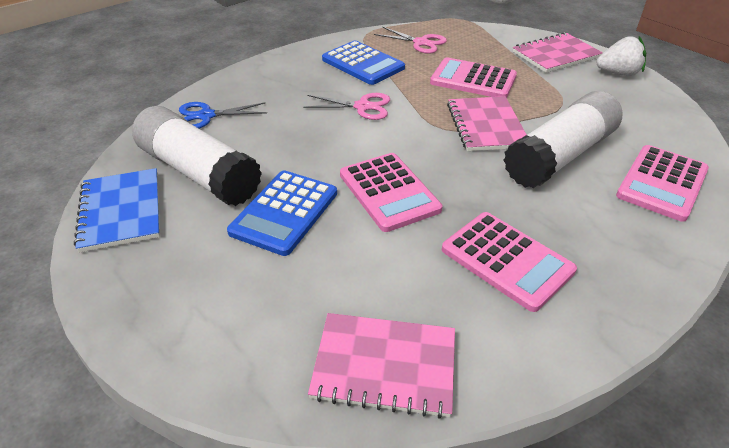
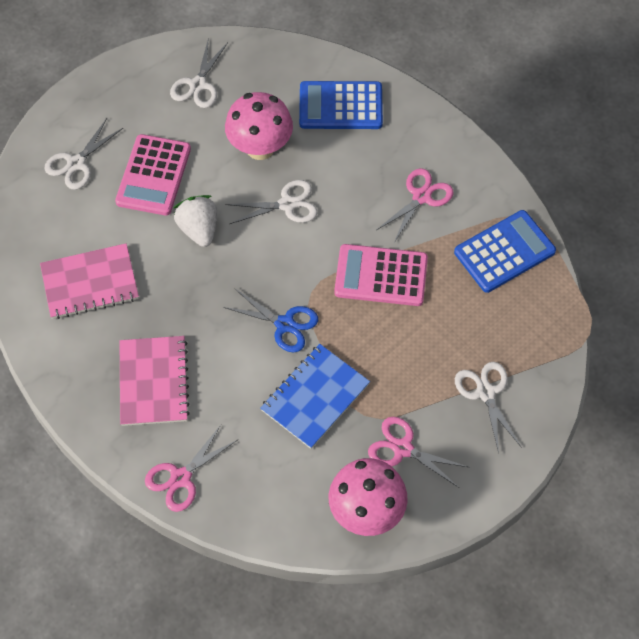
pink calculator: [340,153,442,232] [430,58,517,98] [442,212,577,312] [616,145,709,222] = 4 -> [115,134,191,216] [334,244,428,306] = 2
pink mushroom: none = 0 -> [225,92,293,160] [329,458,408,536] = 2
pink notebook: [308,313,455,419] [447,96,527,151] [513,32,603,73] = 3 -> [40,243,139,319] [120,336,190,426] = 2
pink scissors: [303,93,390,120] [374,27,447,54] = 2 -> [145,425,237,512] [368,417,468,488] [377,168,453,243] = 3
white glue stick: [132,106,262,206] [503,91,623,188] = 2 -> none = 0
white scissors: none = 0 -> [45,118,123,190] [170,41,228,108] [225,180,318,224] [455,362,522,454] = 4

